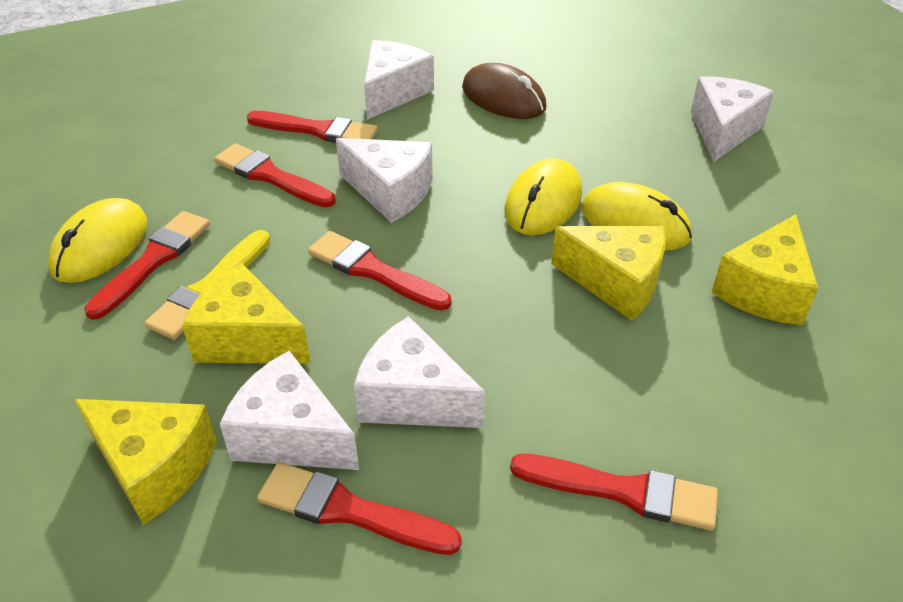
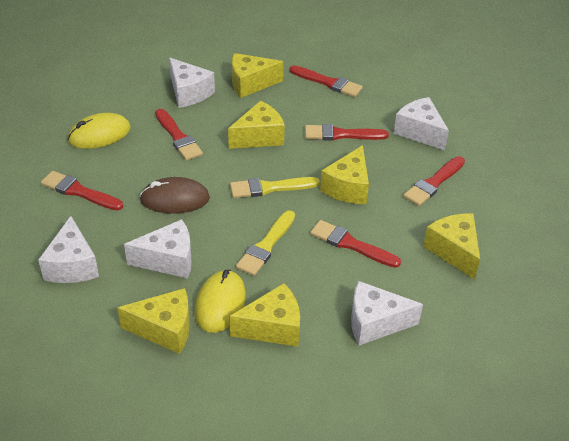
yellow brush: [145,230,270,340] = 1 -> [230,177,320,198] [236,210,295,276] = 2
yellow cheese: [74,399,217,525] [182,263,311,364] [551,226,666,321] [711,214,818,325] = 4 -> [117,288,190,354] [228,100,285,149] [229,283,300,347] [232,53,284,98] [320,145,369,204] [423,214,480,279] = 6
yellow mouse: [48,198,147,283] [504,158,582,235] [581,182,692,251] = 3 -> [68,113,131,149] [195,270,246,333] = 2

